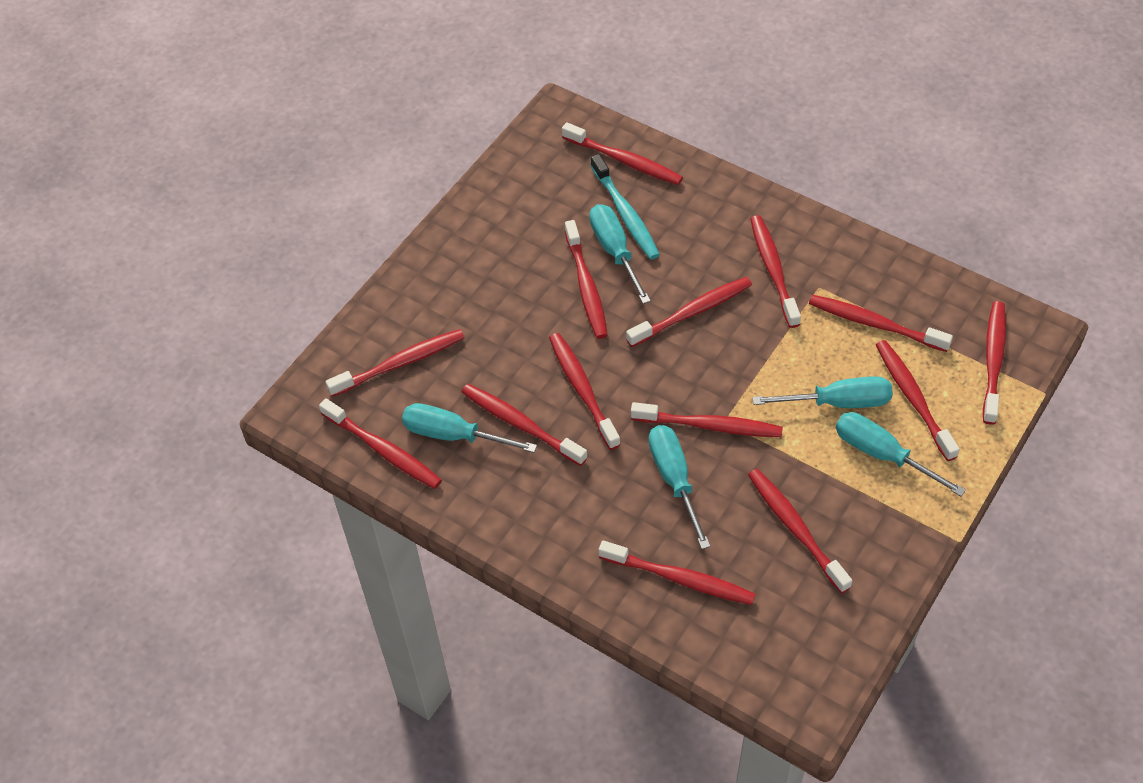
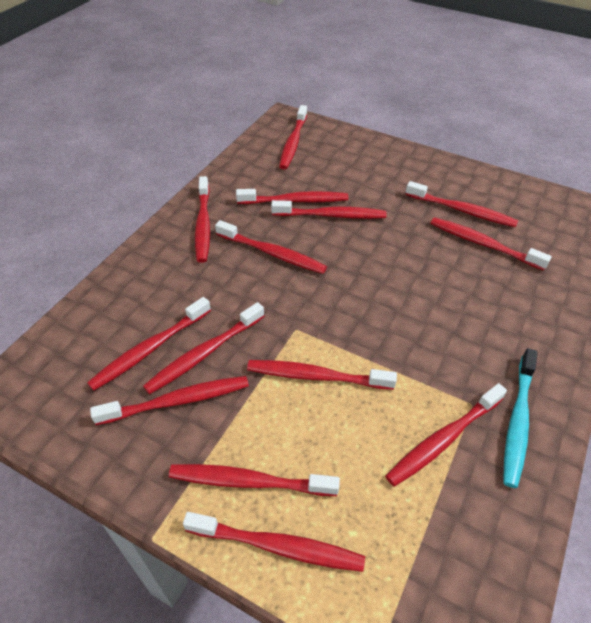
turquoise screwdriver: [402,403,537,453] [589,204,651,304] [648,425,711,549] [752,376,893,408] [836,412,966,497] = 5 -> none = 0

